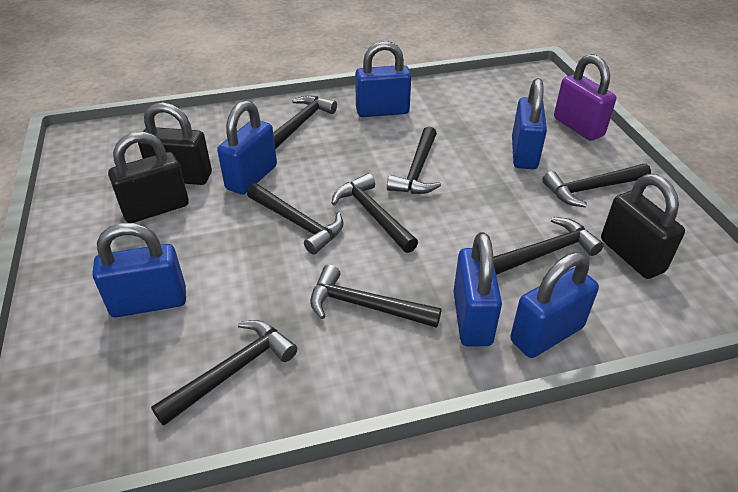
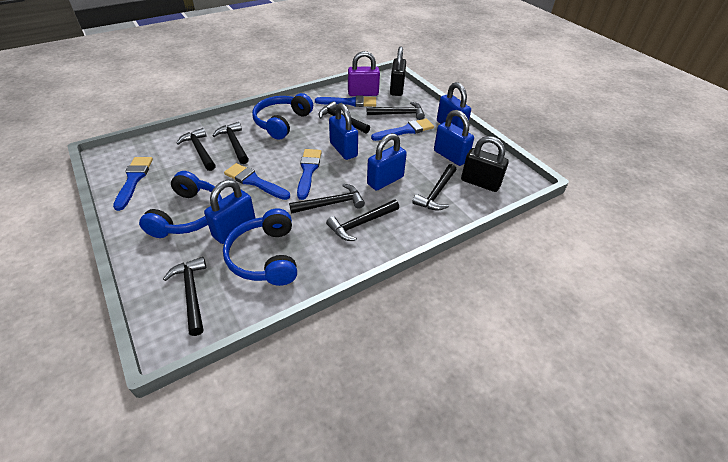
black padlock: [108,131,189,223] [138,102,212,185] [601,174,685,279] = 3 -> [390,46,406,96] [461,136,509,192] = 2
blue brush: none = 0 -> [113,157,153,211] [224,163,290,200] [297,149,322,200] [315,95,376,107] [371,118,434,141] = 5
blue headphones: none = 0 -> [139,171,222,238] [223,209,297,286] [252,93,313,140] = 3
blue padlock: [92,223,186,317] [217,100,277,195] [355,41,411,117] [454,232,502,346] [510,252,599,358] [512,78,547,169] = 6 -> [204,180,256,244] [329,103,358,160] [367,133,407,191] [434,110,474,166] [437,82,471,129] = 5

